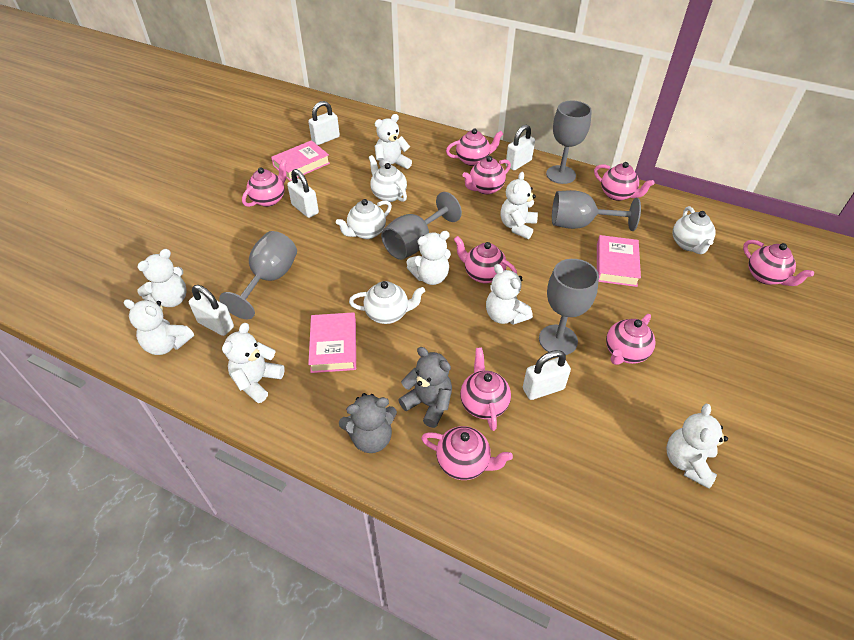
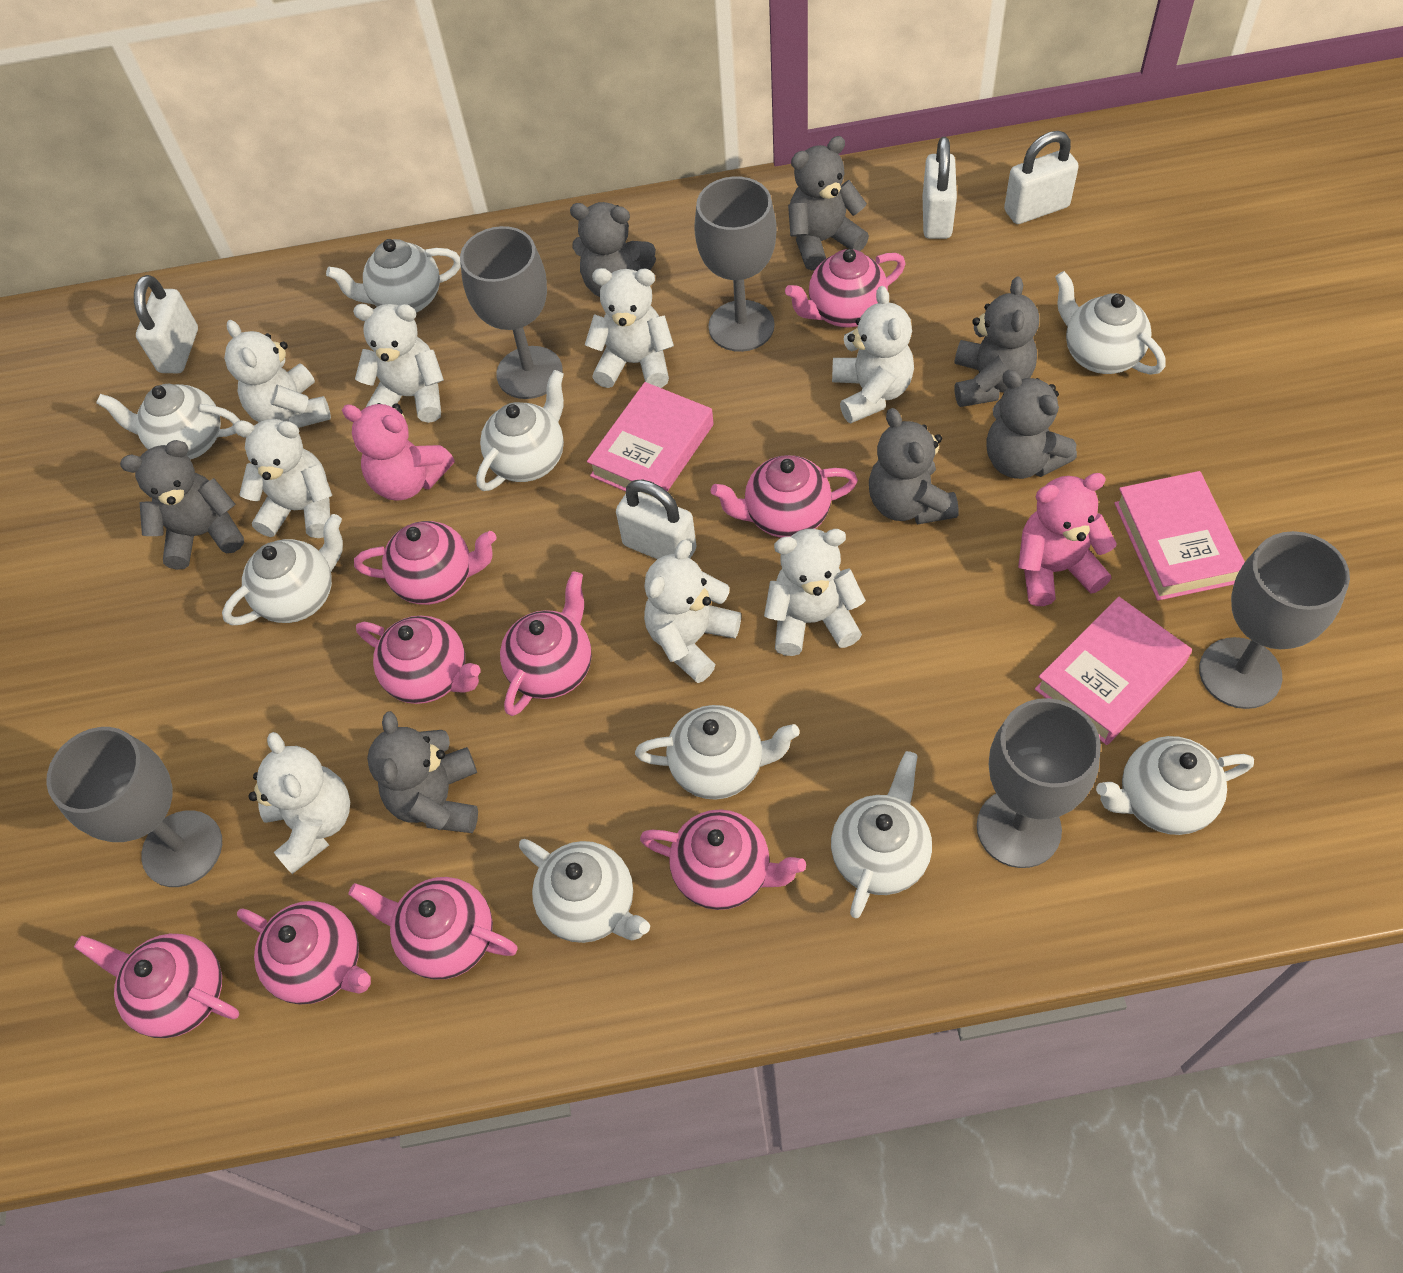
grey teddy bear: [339,393,397,453] [398,347,452,428] = 2 -> [120,440,244,570] [367,711,478,833] [570,202,656,297] [788,136,869,270] [869,408,959,525] [955,276,1039,407] [986,370,1077,479] = 7
pink teddy bear: none = 0 -> [342,403,454,501] [1018,473,1117,606] = 2
white padlock: [189,285,234,336] [287,169,319,218] [308,101,340,145] [506,125,535,170] [523,350,571,400] = 5 -> [134,275,198,373] [616,479,696,559] [923,137,957,239] [1004,131,1079,224] = 4
white teapot: [336,199,392,239] [349,281,425,324] [369,155,407,202] [673,206,716,254] = 4 -> [96,384,240,460] [222,514,343,625] [326,239,461,313] [476,370,564,491] [519,839,650,943] [635,705,800,800] [831,751,932,918] [1055,271,1165,375] [1096,736,1254,835] = 9

